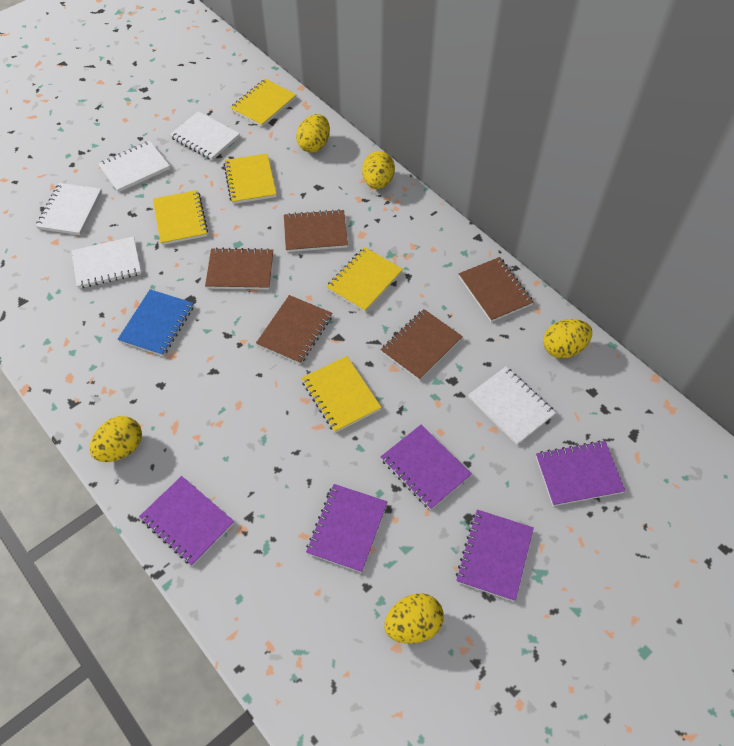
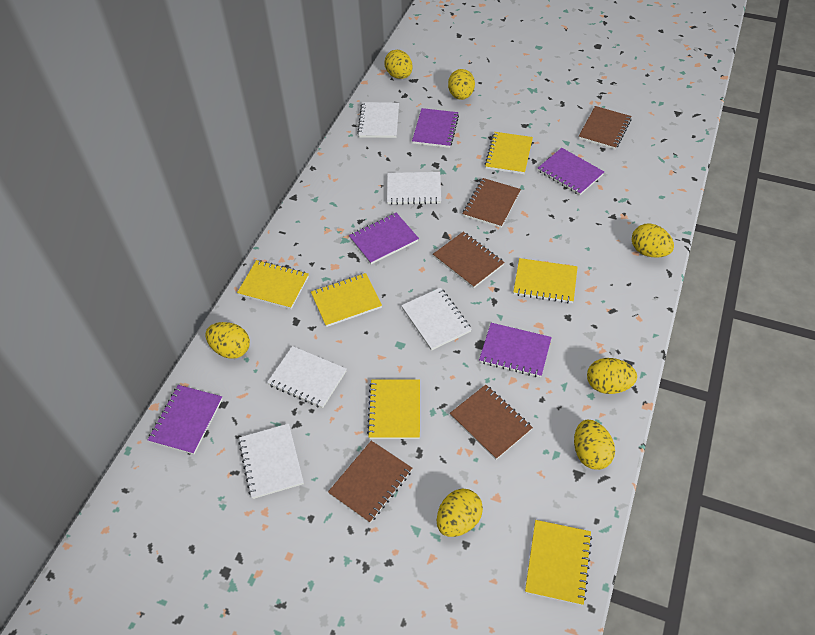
blue notebook: [118,289,194,356] = 1 -> none = 0
yellow egg: [89,416,142,462] [296,114,330,152] [362,151,395,189] [384,593,444,644] [543,319,592,359] = 5 -> [206,322,250,359] [384,50,413,79] [437,489,483,537] [448,69,475,100] [574,420,615,470] [587,358,637,394] [632,223,674,258] = 7
yellow notebook: [153,190,208,245] [224,153,277,204] [230,79,297,127] [301,356,382,433] [326,247,403,312] = 5 -> [237,260,309,309] [311,273,382,327] [367,379,420,439] [485,132,533,174] [513,258,577,303] [525,520,592,605] = 6

